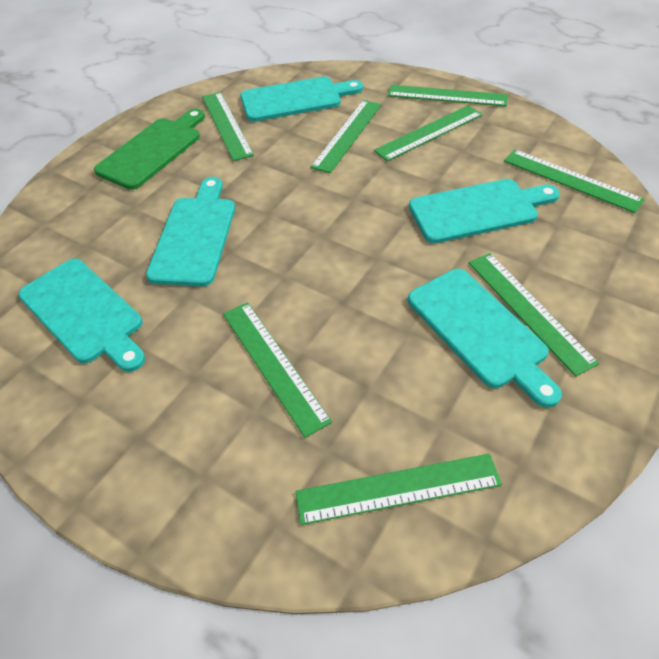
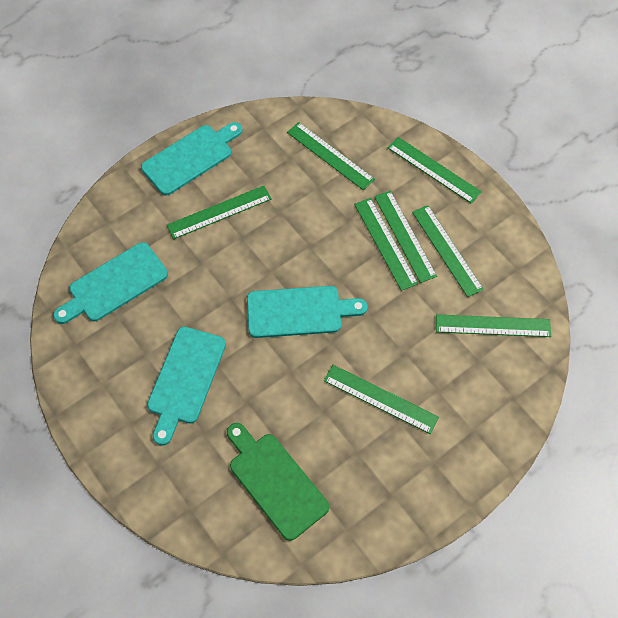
turquoise cutting board: [18,259,145,372] [146,177,235,286] [240,76,363,122] [408,269,562,408] [409,179,560,243] = 5 -> [53,242,168,324] [141,122,242,195] [147,327,226,446] [247,286,367,338] = 4

